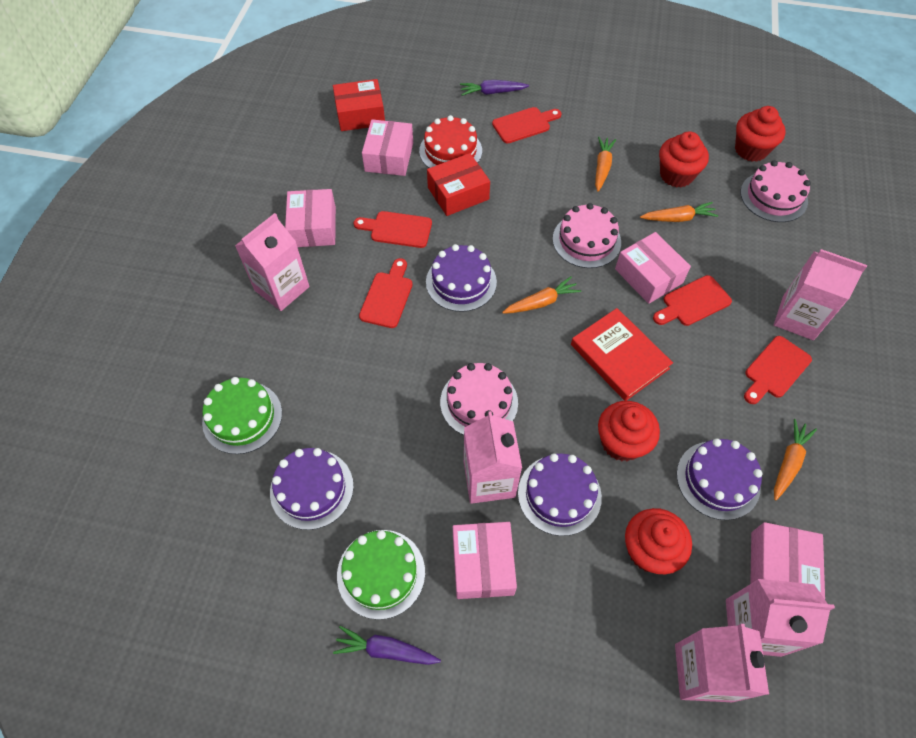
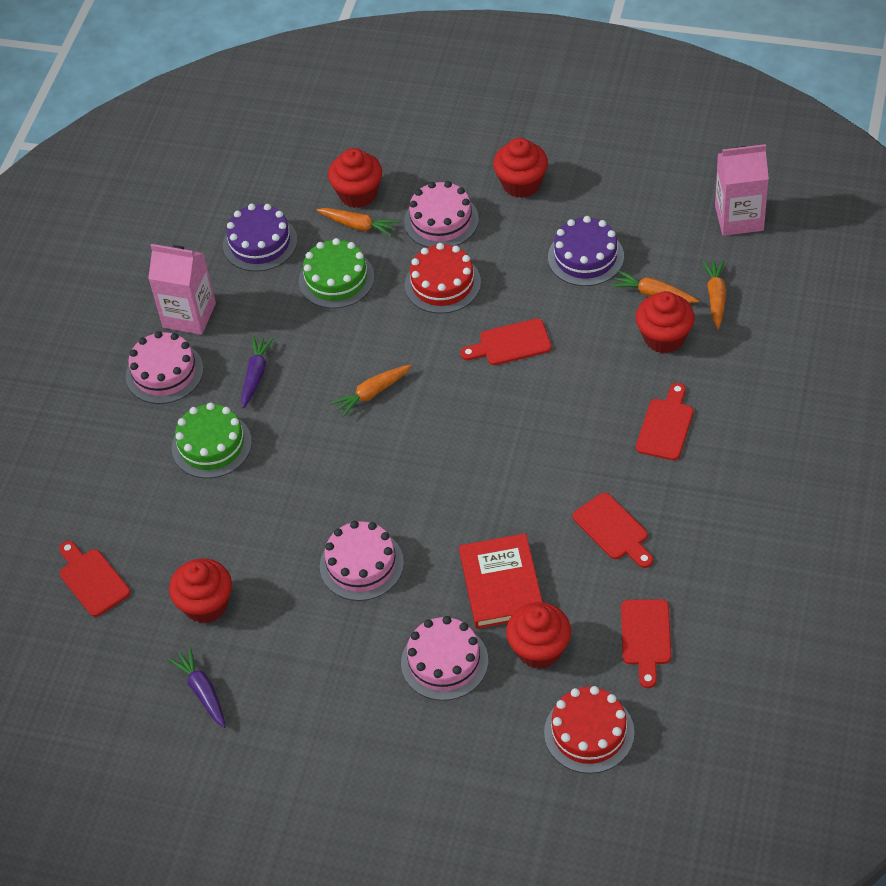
pink box: [285,189,336,247] [362,119,413,176] [453,522,517,599] [615,232,691,304] [750,522,825,599] = 5 -> none = 0
pink cake: [440,363,518,435] [553,203,621,268] [740,160,811,222] = 3 -> [126,331,204,404] [320,521,404,601] [401,616,488,701] [404,181,479,247] = 4
pink carton: [235,213,310,311] [464,411,522,504] [675,624,769,702] [726,579,835,657] [774,249,867,340] = 5 -> [148,244,216,335] [715,144,769,236] = 2
purple cake: [270,448,354,530] [426,244,497,312] [518,453,602,536] [677,439,763,520] = 4 -> [223,204,297,272] [548,216,624,286] = 2
red box: [333,79,385,131] [427,153,490,216] = 2 -> none = 0
red cake: [419,115,482,168] = 1 -> [405,243,481,314] [544,686,634,774] = 2
red cupcake: [598,401,660,461] [625,508,692,574] [659,132,709,188] [735,106,786,162] = 4 -> [169,559,232,623] [328,148,382,208] [493,138,548,198] [506,602,571,669] [636,291,694,353] = 5

